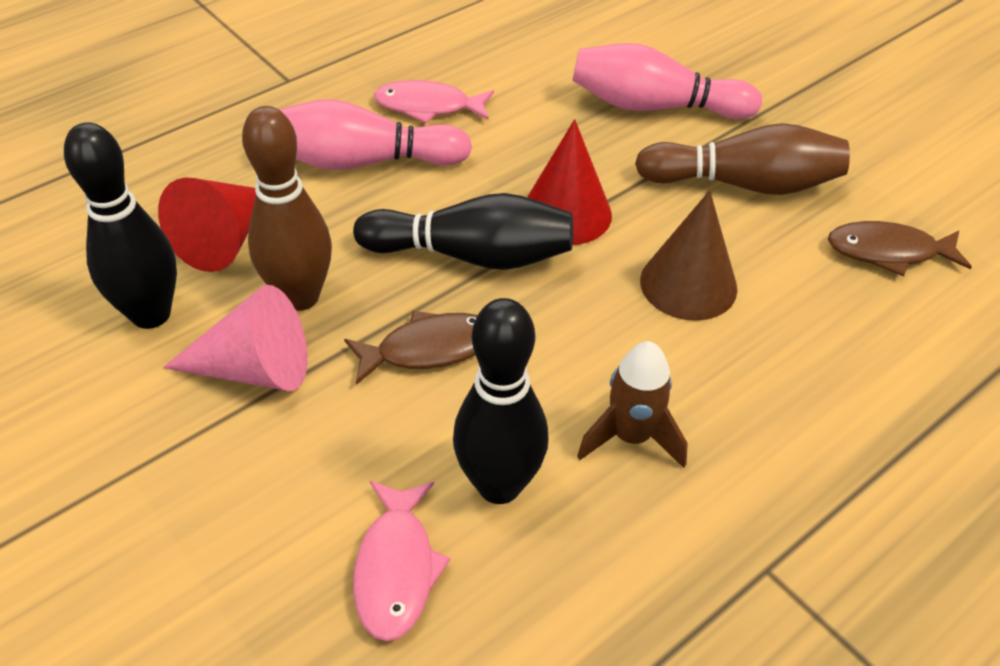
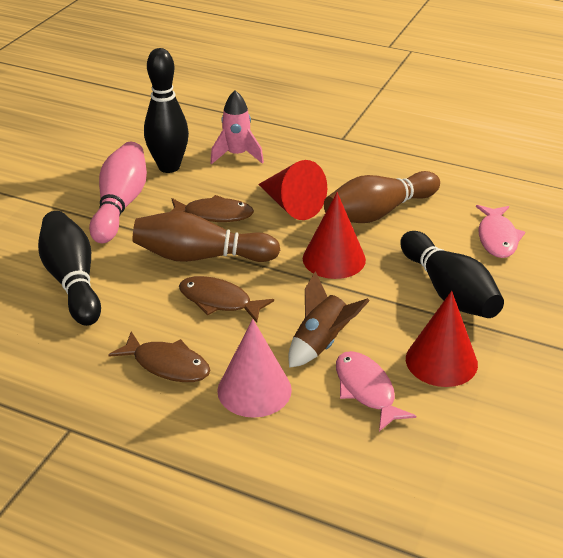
brown cone: [640,190,737,321] = 1 -> none = 0
brown fish: [344,311,478,385] [828,221,972,276] = 2 -> [109,332,210,382] [170,195,254,222] [179,276,274,323] = 3
pink bowling pin: [279,99,472,170] [572,43,762,119] = 2 -> [89,142,147,243] = 1
pink rocket: none = 0 -> [210,90,264,164] = 1
red cone: [158,177,256,272] [527,119,612,245] = 2 -> [258,160,327,220] [303,192,366,279] [406,291,478,387] = 3

